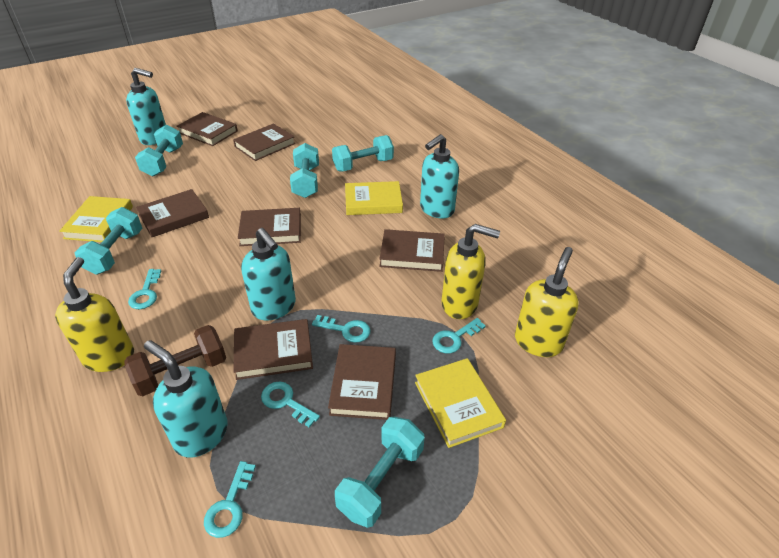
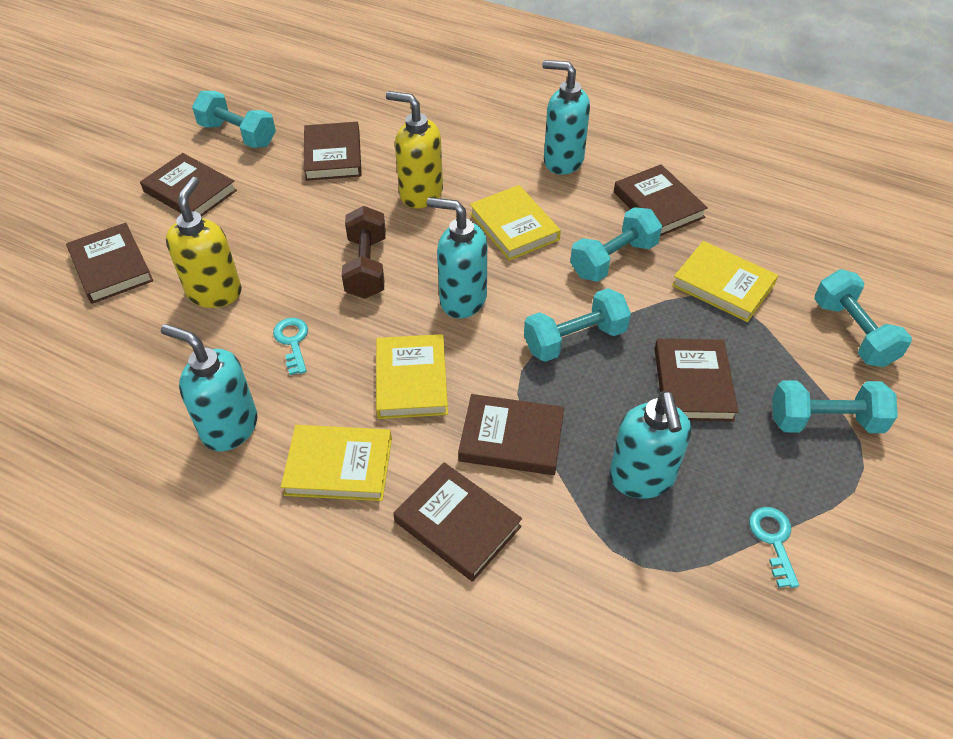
turquoise key: [128,269,161,309] [204,461,256,538] [261,381,320,428] [312,315,371,343] [432,318,486,353] = 5 -> [273,318,308,375] [749,507,799,588] = 2
yellow book: [59,196,133,242] [345,181,403,215] [415,358,506,448] = 3 -> [281,425,392,501] [376,334,448,419] [470,185,561,261] [672,241,778,322] = 4
yellow soap dispenser: [55,257,134,372] [441,224,500,319] [515,247,579,357] = 3 -> [166,177,242,308] [386,91,443,208] = 2

